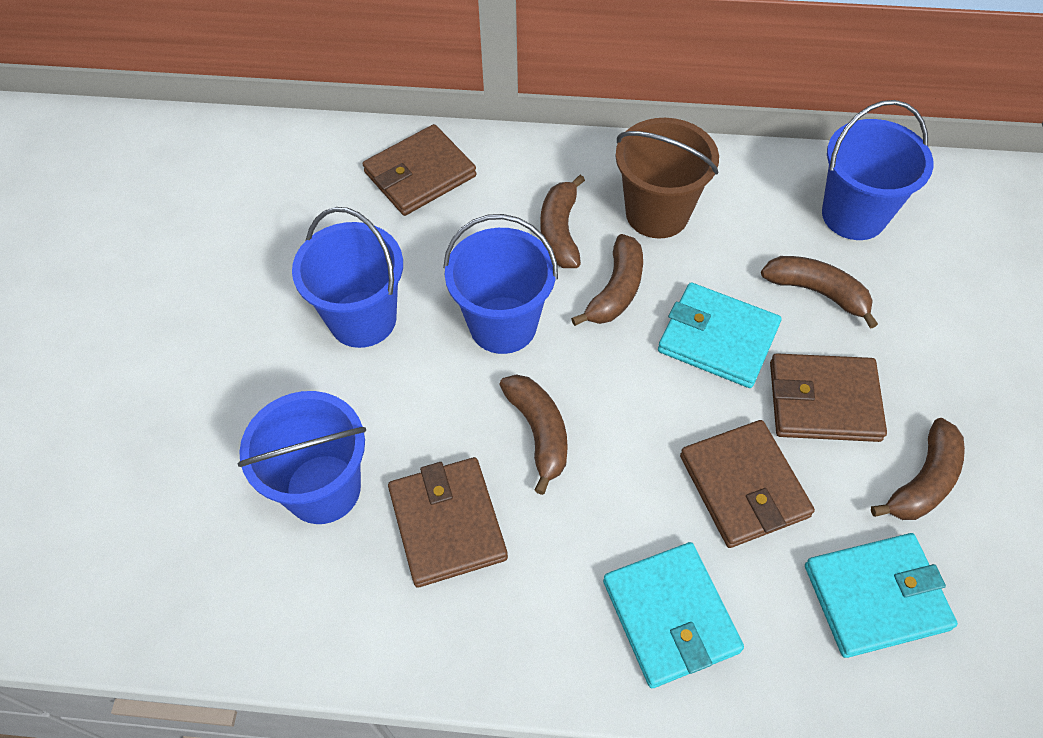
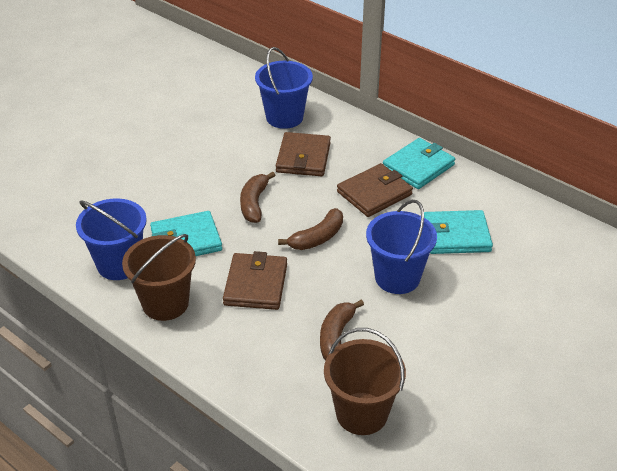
blue bucket: [238,391,366,524] [292,207,403,348] [443,214,558,354] [822,100,934,240] = 4 -> [76,198,147,280] [255,47,313,129] [366,200,437,294] = 3
brown banana: [499,374,568,495] [540,175,585,268] [571,234,643,326] [761,256,878,329] [871,418,965,520] = 5 -> [240,172,276,223] [278,208,343,250] [320,300,364,360] = 3
brown bucket: [616,118,719,239] = 1 -> [122,234,196,321] [324,328,406,435] = 2
brown wallet: [363,124,477,216] [388,457,508,588] [680,420,815,548] [770,353,887,442] = 4 -> [223,251,287,310] [276,132,331,176] [337,163,413,217] = 3

